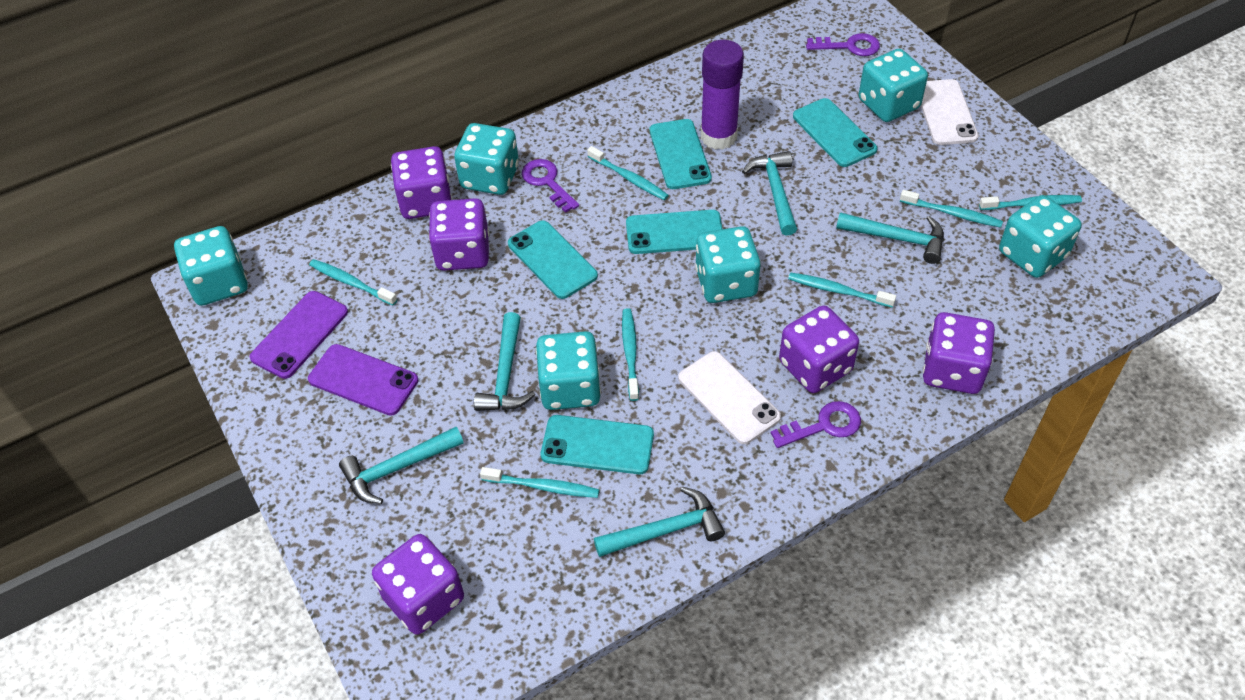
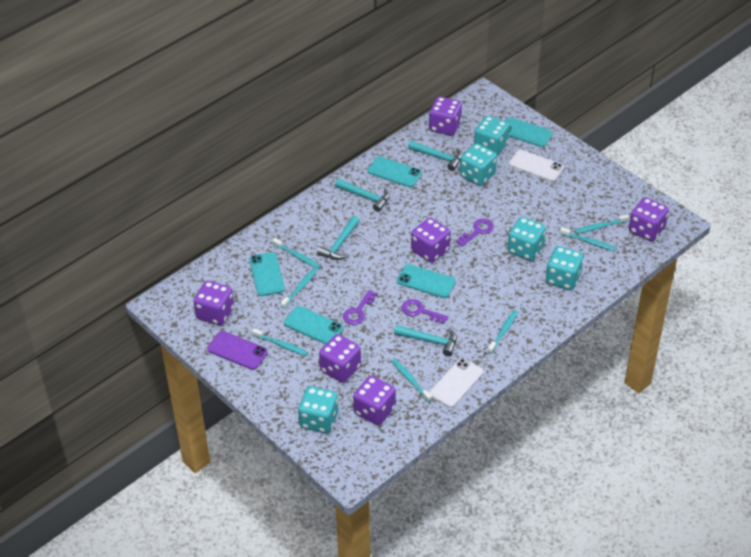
purple dice: [372,534,464,635] [391,146,452,219] [429,198,489,271] [779,305,859,393] [923,312,995,394] = 5 -> [193,281,234,325] [319,334,361,383] [353,376,396,425] [411,218,450,263] [429,97,462,136] [629,197,669,241] = 6
purple glue stick: [701,40,744,150] = 1 -> none = 0
purple phone: [250,291,348,379] [308,344,418,416] = 2 -> [207,331,268,370] = 1
turquoise dice: [174,226,248,306] [454,123,519,195] [536,331,601,410] [695,226,761,303] [859,49,928,122] [999,195,1082,278] = 6 -> [298,386,338,433] [460,143,497,186] [474,116,510,156] [507,217,546,261] [546,246,584,290] = 5
turquoise hammer: [339,427,464,504] [474,312,535,411] [594,486,725,557] [742,151,797,236] [836,212,944,264] = 5 -> [317,216,360,260] [335,179,390,212] [394,325,457,356] [408,141,462,171] = 4

